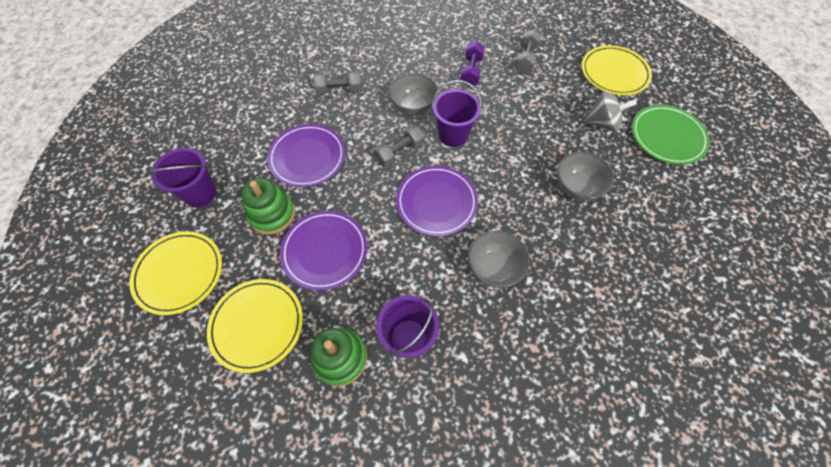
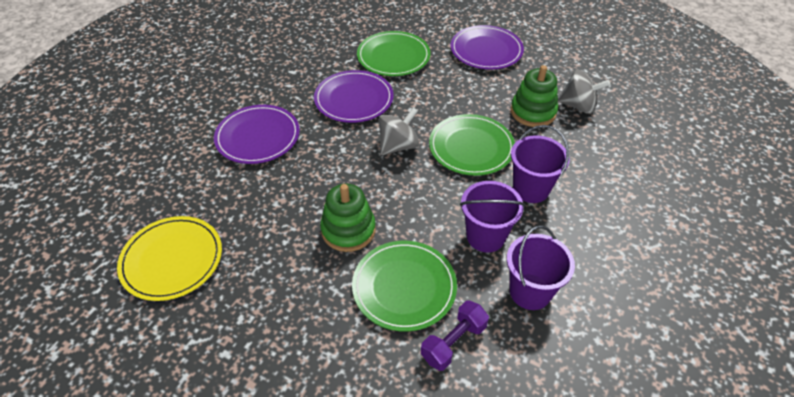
green plate: [632,105,710,165] = 1 -> [352,241,457,332] [357,31,431,76] [429,114,515,176] = 3
grey bowl: [389,73,438,116] [468,230,530,288] [557,152,614,201] = 3 -> none = 0
grey dumbbell: [313,70,362,95] [374,125,424,168] [515,29,542,73] = 3 -> none = 0
grey spinning top: [584,91,637,132] = 1 -> [379,107,419,155] [558,70,610,113] = 2
yellow plate: [129,231,222,315] [207,279,303,373] [582,45,652,95] = 3 -> [117,216,222,301] = 1

